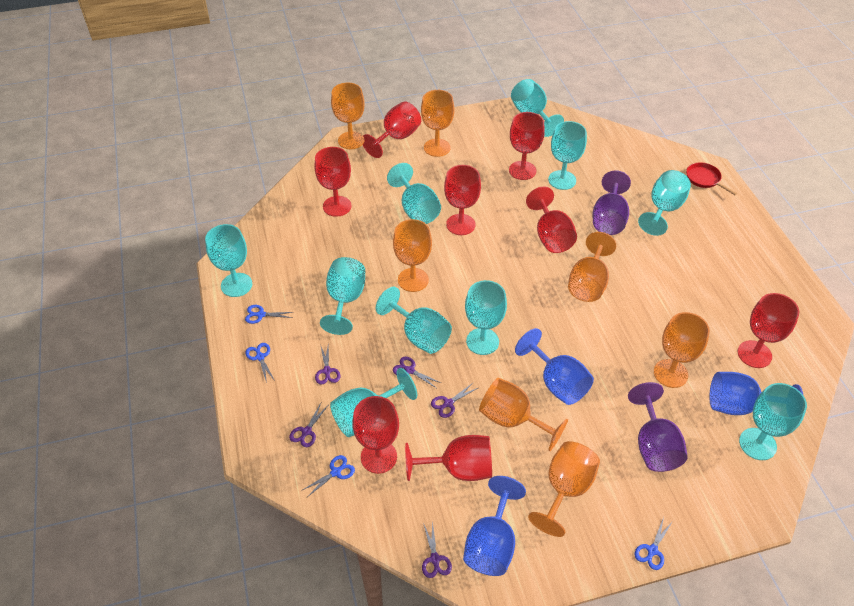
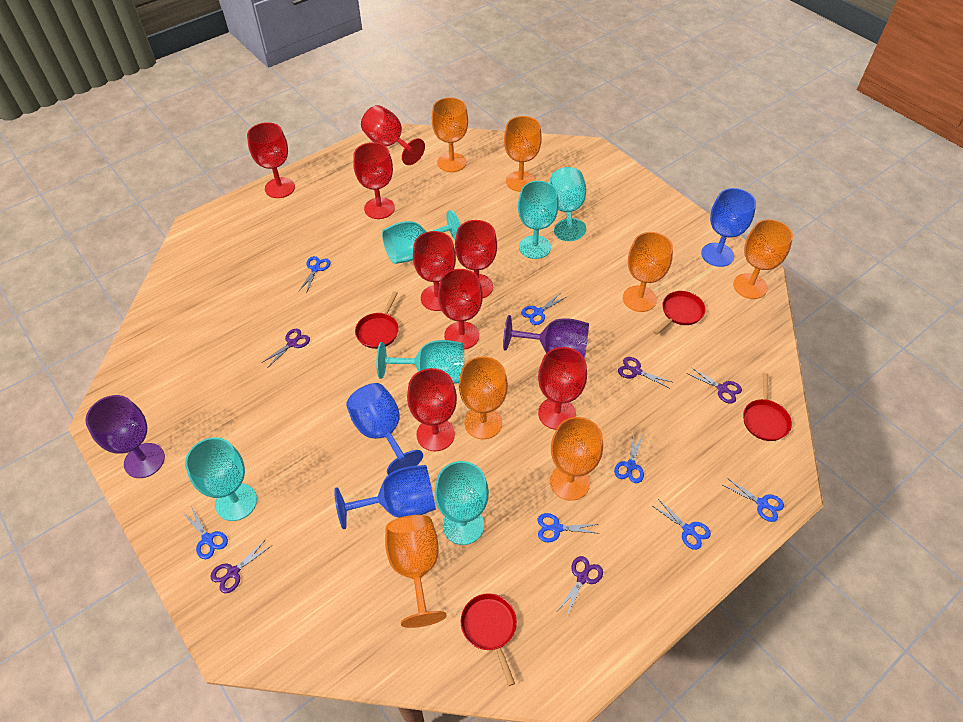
blue scissors: [245,305,293,324] [245,343,275,383] [303,455,355,497] [635,517,673,570] = 4 -> [183,508,228,559] [299,256,330,294] [521,294,566,325] [538,513,600,542] [614,433,644,483] [653,499,711,550] [722,477,784,522] = 7
red pan: [686,162,737,195] = 1 -> [355,291,399,349] [461,593,517,686] [654,291,706,335] [743,373,792,441] = 4
turquoise goblet: [205,224,252,297] [320,257,365,335] [330,368,417,437] [376,287,452,354] [387,163,441,224] [465,280,507,355] [511,79,564,137] [548,121,587,190] [638,170,691,236] [739,383,807,460] = 10 -> [185,437,257,521] [376,340,464,384] [382,210,460,264] [435,461,489,545] [518,181,559,259] [550,167,586,241] = 6

